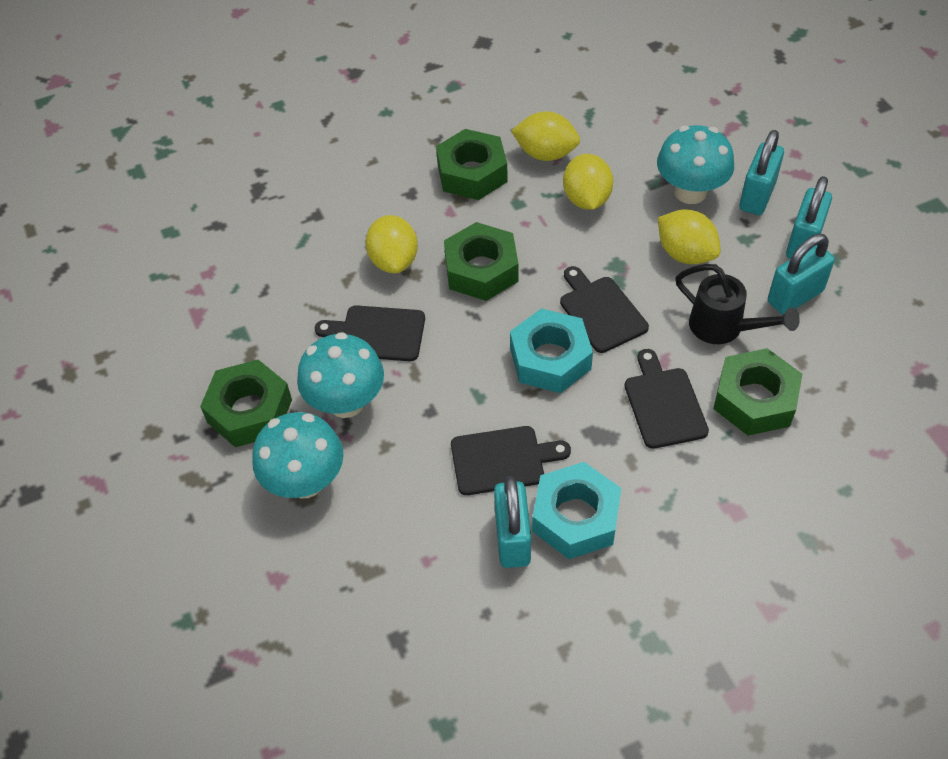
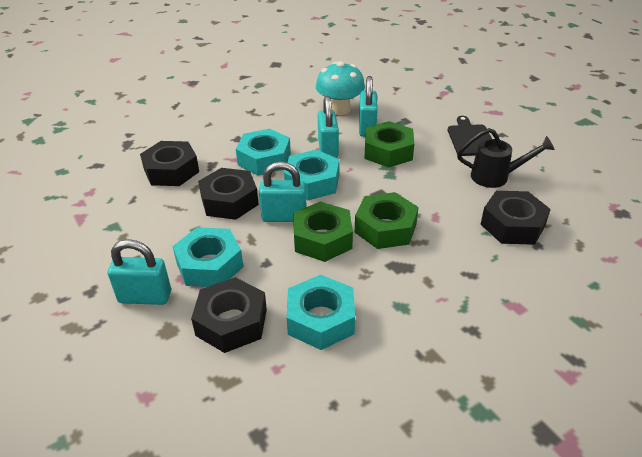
black cutting board: [315,305,425,361] [451,426,571,495] [560,266,649,353] [625,349,709,449] = 4 -> [448,116,492,156] = 1
black nut: none = 0 -> [140,141,199,186] [191,277,267,353] [198,168,259,220] [480,191,551,245] = 4
green nut: [200,360,292,447] [436,129,508,200] [444,222,519,301] [713,348,802,436] = 4 -> [293,201,353,262] [355,192,419,249] [364,121,414,168] = 3
turquoise mushroom: [252,412,344,498] [297,332,384,418] [657,125,734,204] = 3 -> [316,61,365,115] = 1
turquoise nut: [510,308,593,393] [532,462,621,559] = 2 -> [172,227,244,287] [236,129,291,175] [284,150,339,200] [287,275,355,350] = 4
yellow lemon: [365,215,418,273] [511,111,580,161] [563,154,613,210] [658,209,720,264] = 4 -> none = 0

